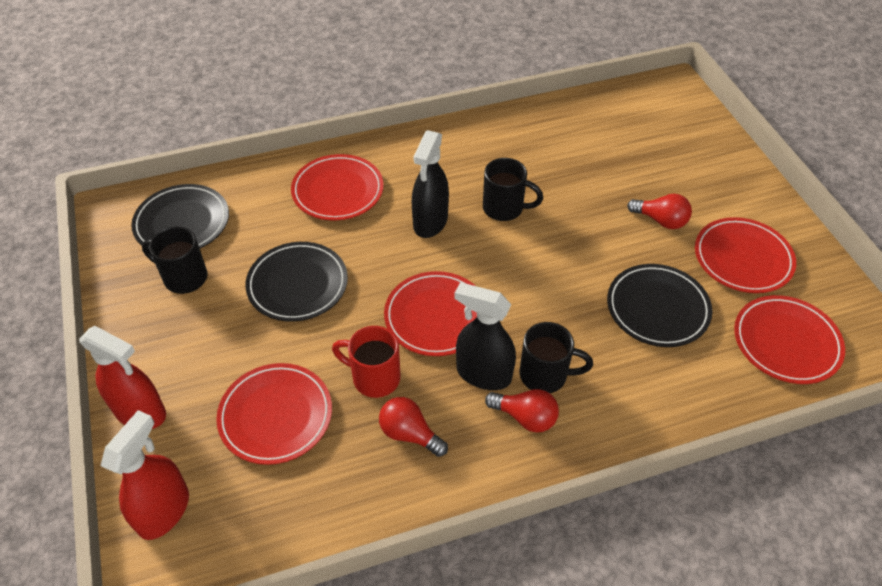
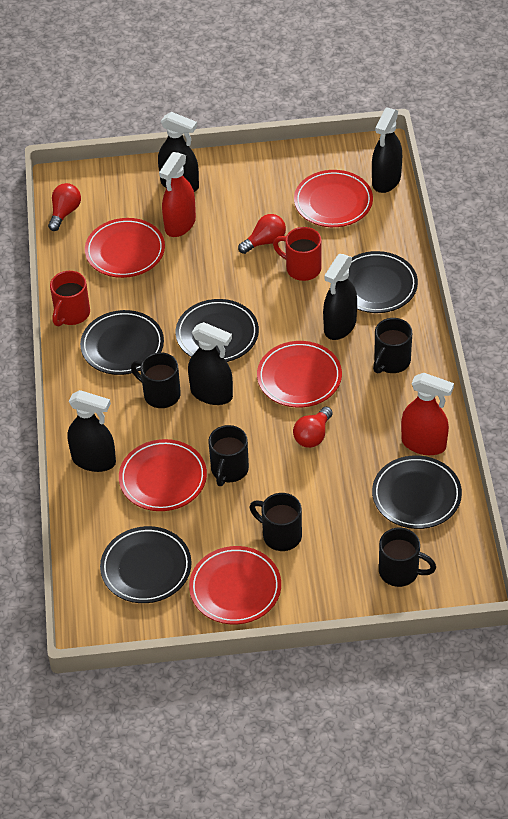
black mug: [142,227,207,294] [483,158,543,221] [520,322,593,393] = 3 -> [131,352,181,408] [208,425,249,486] [250,493,302,551] [373,318,412,373] [379,528,436,587] = 5
black plate: [131,184,229,248] [245,242,348,322] [607,264,712,347] = 3 -> [80,310,164,375] [100,526,191,603] [176,299,259,362] [348,251,418,313] [372,455,462,529] = 5
black spray bottle: [412,130,449,238] [454,283,516,390] = 2 -> [67,390,116,472] [158,112,199,192] [188,322,233,405] [323,254,357,340] [372,107,402,193] = 5
red mug: [332,326,401,398] = 1 -> [50,271,90,326] [273,227,321,281] = 2

